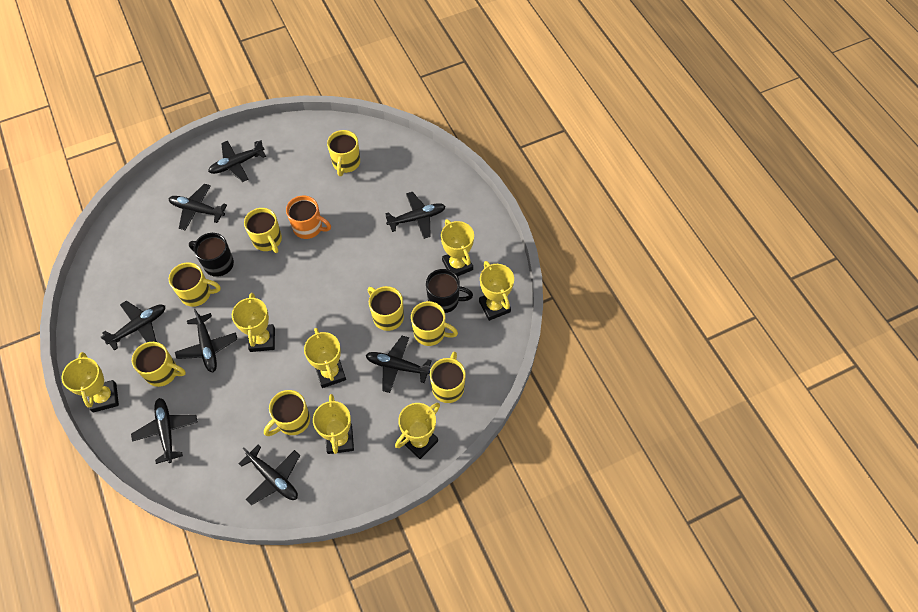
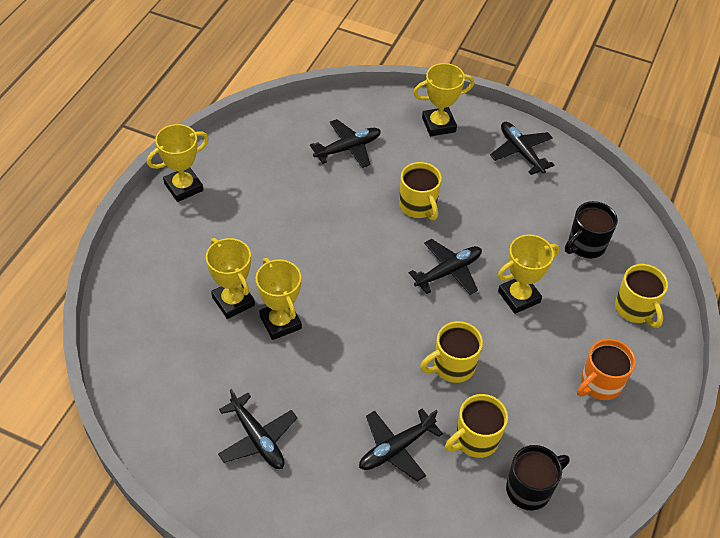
black plane: [101,300,165,351] [131,398,198,464] [169,184,227,230] [175,309,237,373] [208,140,266,182] [239,445,300,505] [366,336,432,393] [385,192,446,239] = 8 -> [218,389,297,469] [310,119,381,168] [359,409,443,482] [409,239,482,295] [490,122,555,175] = 5
yellow mug: [132,342,186,387] [169,262,221,307] [244,208,282,253] [264,390,310,436] [327,130,360,176] [368,286,404,331] [411,301,458,346] [430,352,466,403] = 8 -> [399,162,442,220] [420,321,483,383] [445,394,508,458] [615,264,668,328] = 4
yellow trophy: [62,352,119,412] [232,293,275,352] [304,328,346,388] [313,394,354,454] [395,403,440,459] [441,219,474,276] [479,261,514,321] = 7 -> [147,124,209,202] [206,238,255,319] [256,258,302,340] [413,63,474,136] [497,234,560,314] = 5

